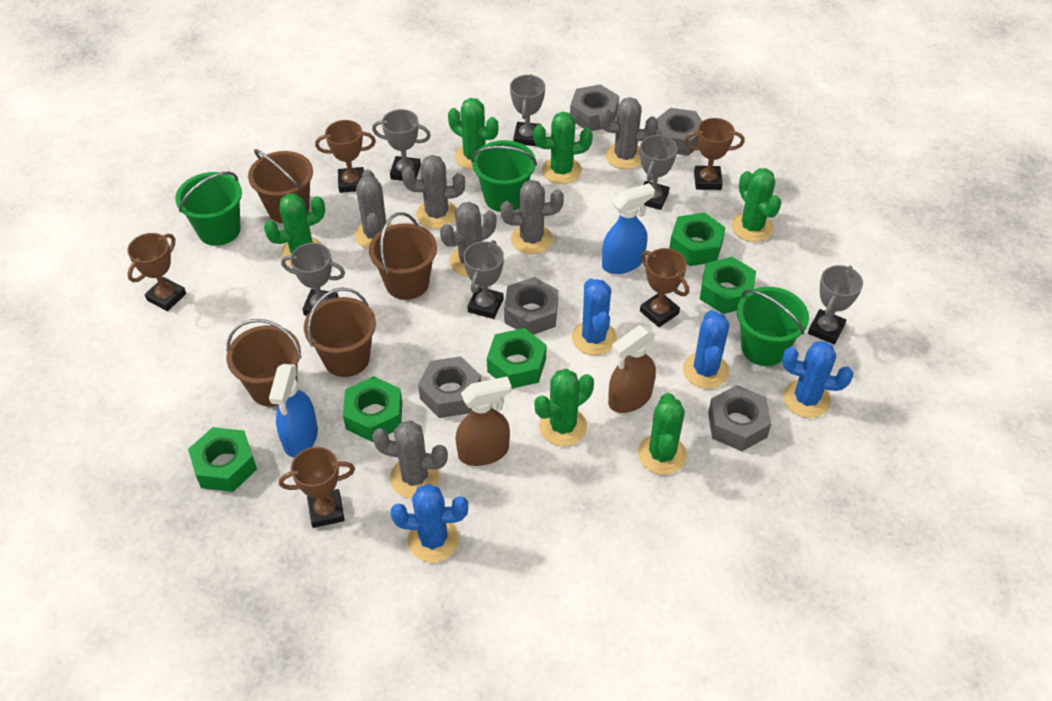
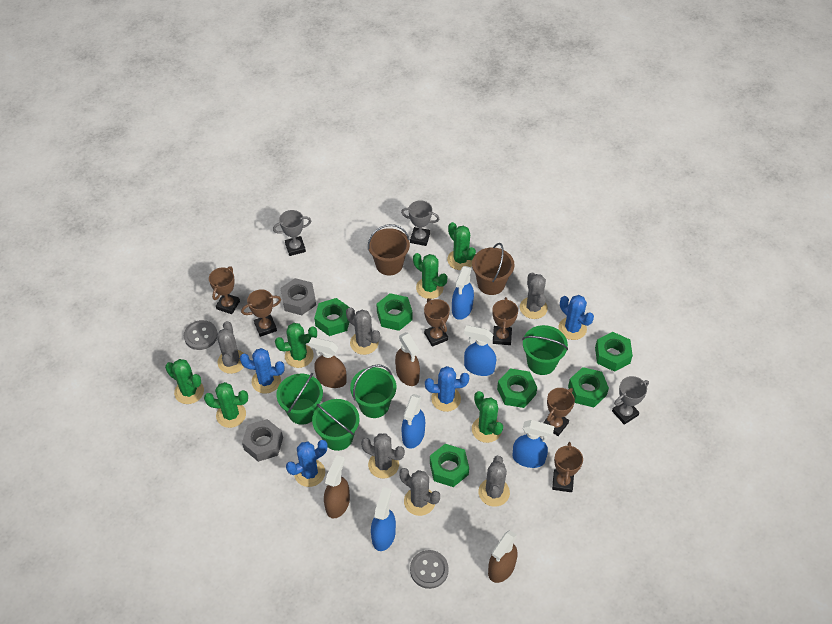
blue spray bottle: [269,364,318,457] [602,183,655,274] = 2 -> [371,487,396,551] [402,394,425,449] [452,266,474,320] [464,325,496,376] [513,420,555,468] = 5
brown bucket: [226,319,301,407] [248,149,313,223] [304,288,376,377] [369,212,437,300] = 4 -> [368,224,410,275] [472,243,515,295] = 2
brown spray bottle: [456,377,511,466] [608,325,656,413] = 2 -> [309,337,347,388] [324,455,350,518] [395,332,420,386] [488,530,517,583] = 4
brown trophy: [127,233,186,311] [279,447,355,528] [315,120,376,193] [640,248,689,327] [684,118,745,190] = 5 -> [209,266,240,314] [241,289,281,337] [424,298,450,347] [492,297,518,345] [543,388,575,436] [552,442,583,492] = 6
green bucket: [175,172,242,246] [471,140,537,212] [737,287,809,366] = 3 -> [277,373,323,425] [312,399,360,451] [350,364,396,418] [522,325,568,375] = 4
green nut: [188,427,257,492] [343,376,402,442] [487,328,547,389] [669,212,726,266] [700,257,756,314] = 5 -> [314,298,349,336] [376,293,413,331] [430,444,469,487] [497,369,537,408] [568,367,609,407] [595,332,633,372] = 6
grey button: none = 0 -> [184,320,218,350] [410,550,449,589] = 2
grey nut: [418,356,481,418] [504,277,558,335] [570,84,619,131] [655,108,702,156] [708,385,771,451] = 5 -> [242,419,283,462] [281,278,316,315] = 2
grey trophy: [281,243,345,316] [372,109,431,181] [463,240,504,319] [510,74,545,146] [640,135,677,210] [808,265,863,344] = 6 -> [273,210,311,256] [401,200,439,246] [612,376,649,425] = 3

